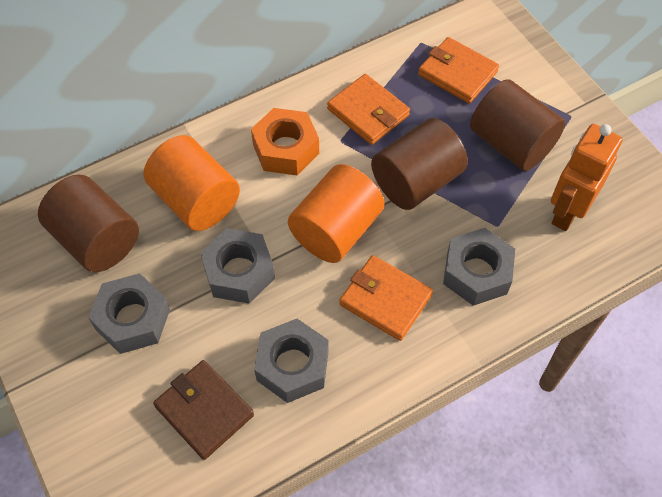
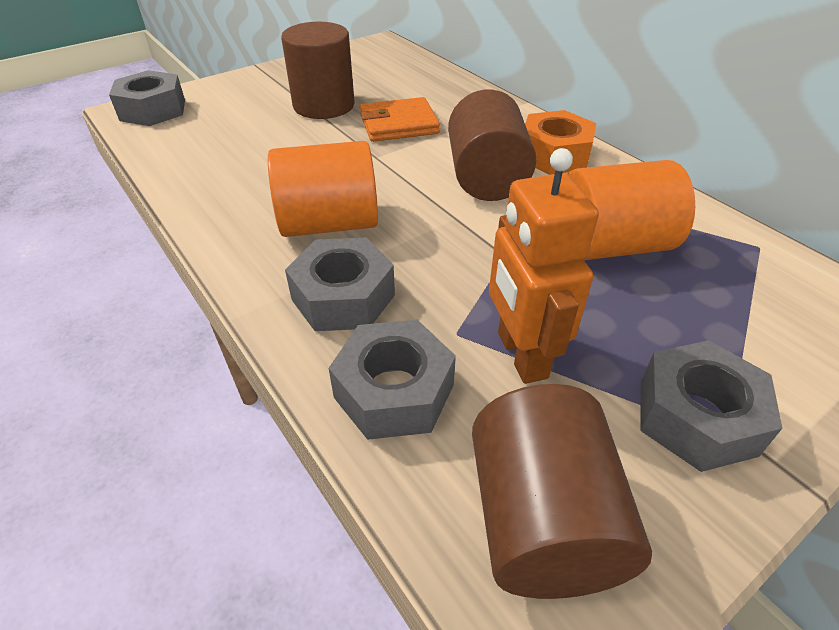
brown wallet: [153,360,254,460] = 1 -> none = 0
orange wallet: [327,74,410,145] [339,255,433,341] [418,37,499,103] = 3 -> [360,97,440,142] = 1

